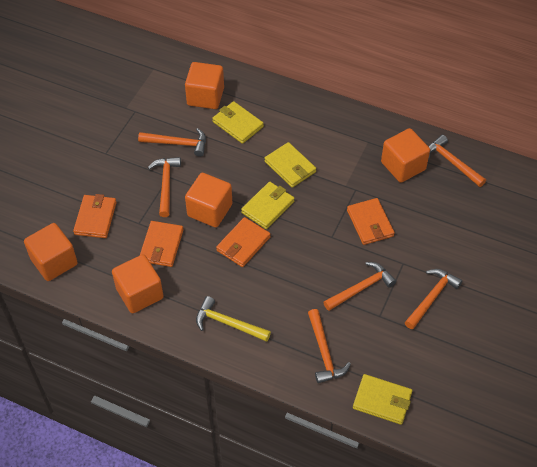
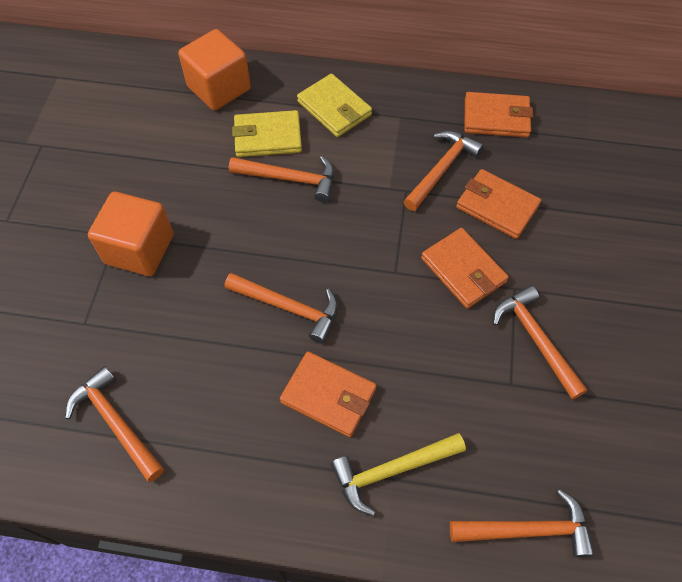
orange cube: [24,223,78,281] [112,254,164,313] [185,62,224,109] [185,173,232,228] [381,128,430,183] = 5 -> [88,192,173,276] [178,29,251,111] = 2
yellow wallet: [212,101,264,144] [241,182,295,229] [264,142,316,188] [353,374,412,425] = 4 -> [232,110,302,157] [297,73,372,137] = 2

